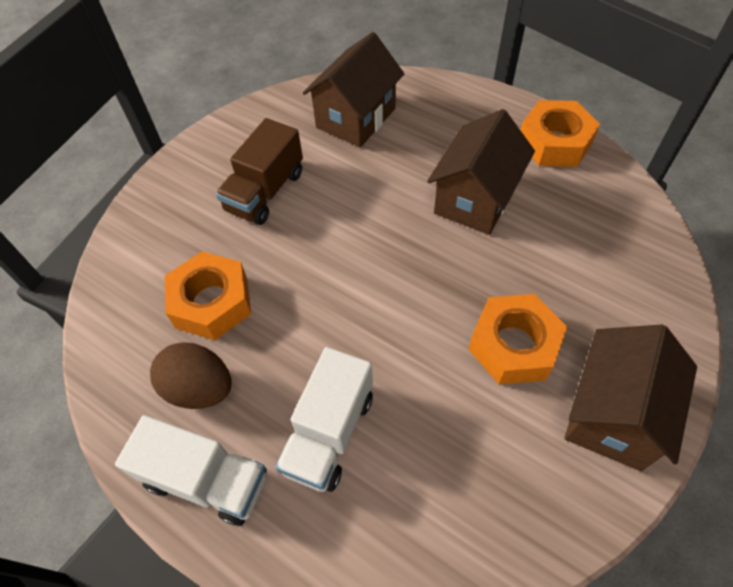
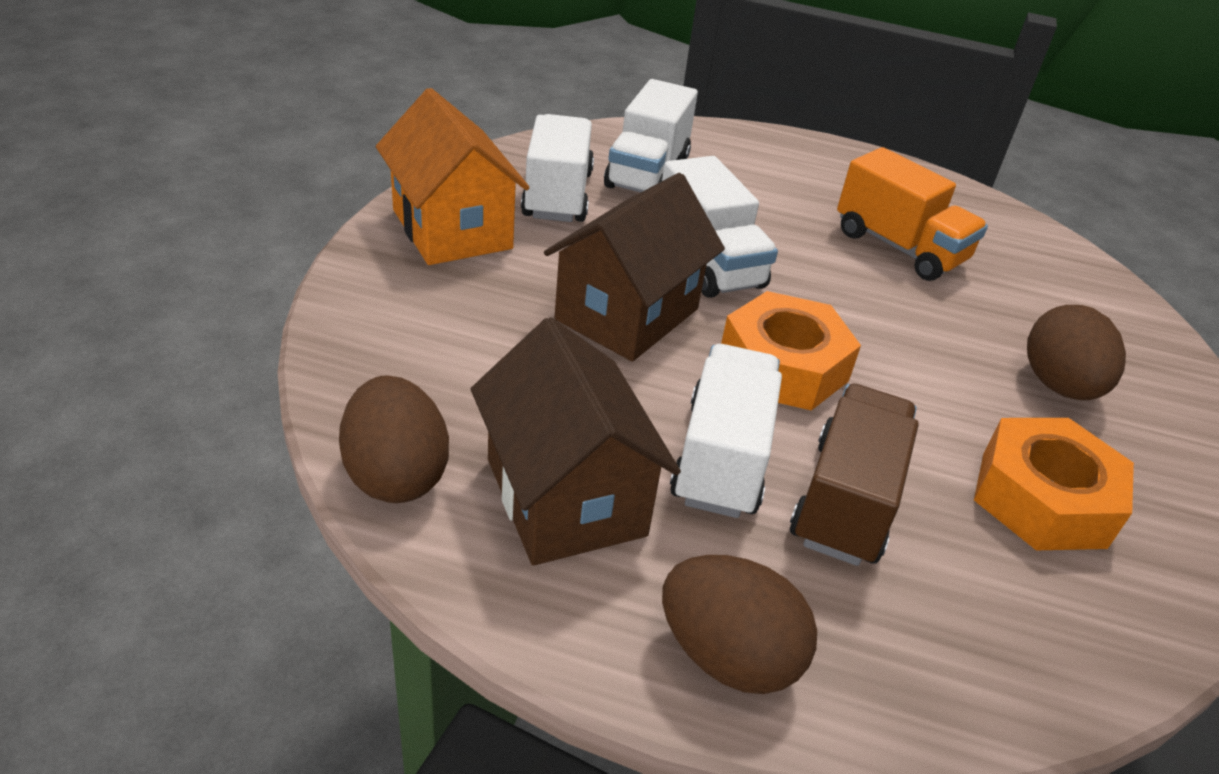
brown egg: [150,342,232,409] = 1 -> [339,376,449,503] [662,555,817,694] [1027,305,1126,400] = 3
brown house: [303,32,404,148] [427,109,535,235] [565,325,697,471] = 3 -> [471,317,681,565] [544,173,725,362] = 2
orange house: none = 0 -> [376,88,530,265] = 1
orange nut: [165,251,251,340] [468,294,567,384] [520,100,600,167] = 3 -> [721,291,861,410] [974,418,1134,550] = 2
orange truck: none = 0 -> [837,147,988,281] = 1
white truck: [115,415,267,526] [275,347,373,492] = 2 -> [521,114,594,222] [604,79,698,193] [662,156,778,298] [670,344,782,518] = 4

